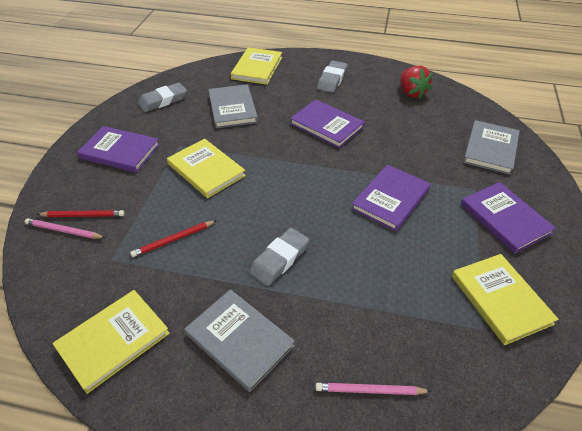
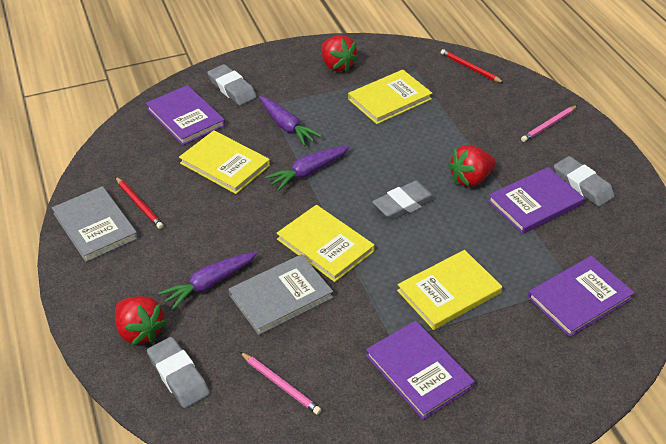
grey book: [185,289,295,392] [208,84,258,128] [463,120,520,175] = 3 -> [52,186,138,262] [228,254,333,335] = 2
grey eraser: [138,83,187,112] [249,228,309,286] [317,61,348,93] = 3 -> [147,337,210,408] [207,64,257,106] [372,180,436,220] [554,156,615,207] = 4
purple carrot: none = 0 -> [158,252,257,310] [259,96,322,146] [265,146,350,191] = 3
red strawberry: [400,66,433,98] = 1 -> [115,296,167,346] [321,35,359,72] [448,145,496,187] = 3

